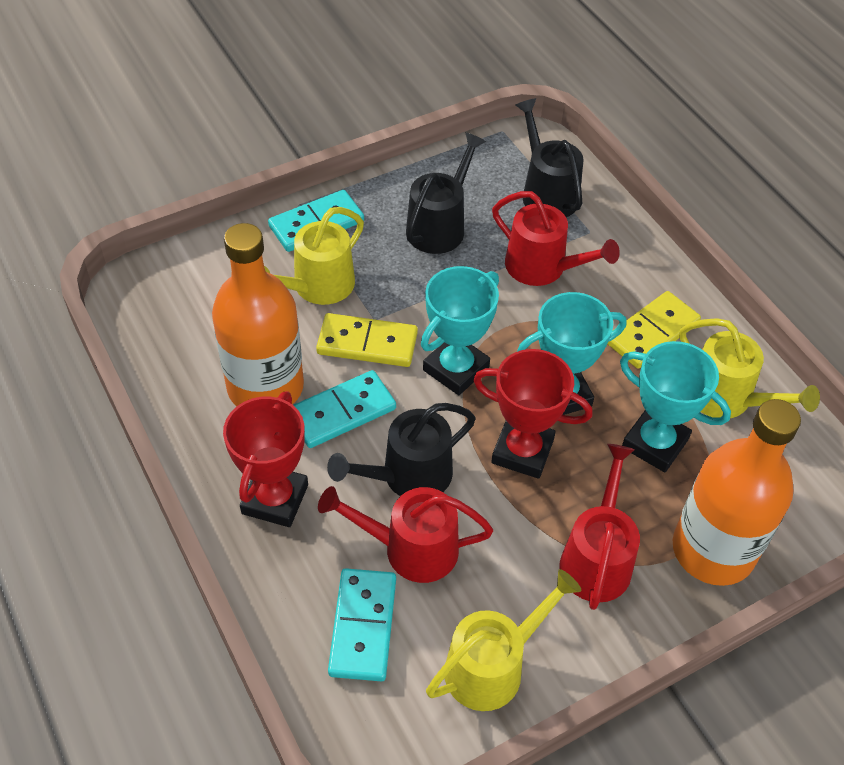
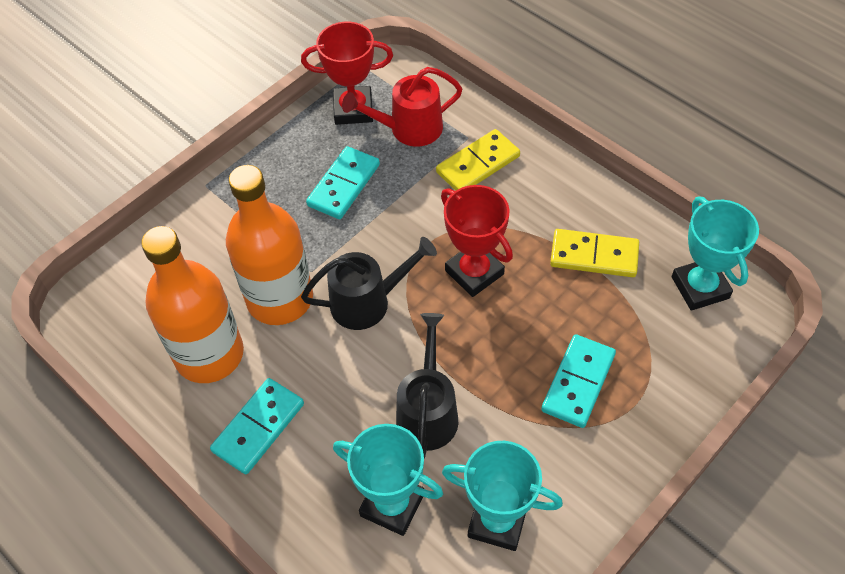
black watering can: [327,403,476,496] [406,132,486,254] [516,98,584,217] = 3 -> [301,237,437,330] [396,313,458,459] = 2
red watering can: [318,486,493,583] [492,191,620,286] [559,444,640,610] = 3 -> [342,67,463,147] = 1
yellow watering can: [264,207,364,305] [426,569,581,711] [680,318,820,418] = 3 -> none = 0

